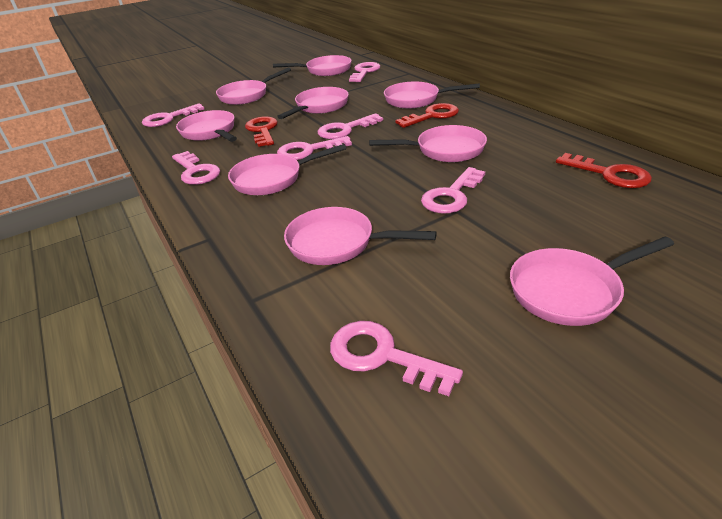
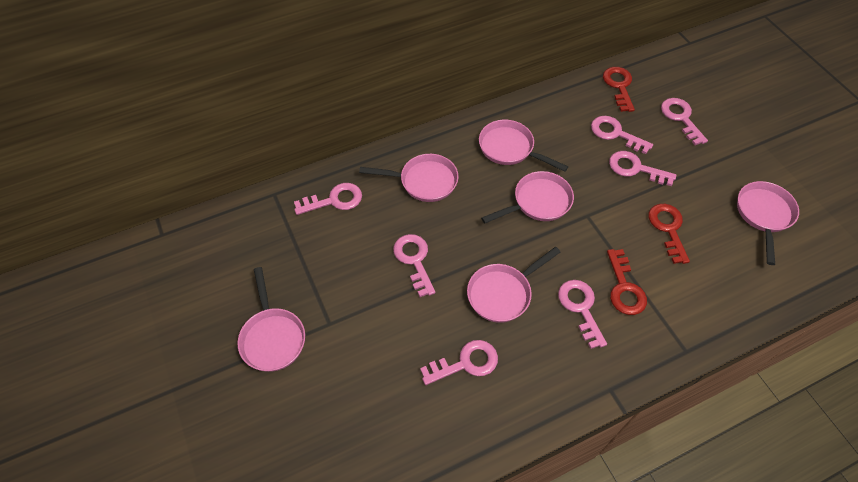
pink pan: [176,110,237,142] [216,67,291,105] [228,144,346,195] [273,55,351,76] [277,87,349,119] [284,207,437,265] [369,125,487,162] [384,82,480,108] [510,237,674,326] = 9 -> [237,267,305,372] [359,154,459,202] [467,247,560,323] [479,120,568,172] [481,171,574,224] [737,181,799,265] = 6

